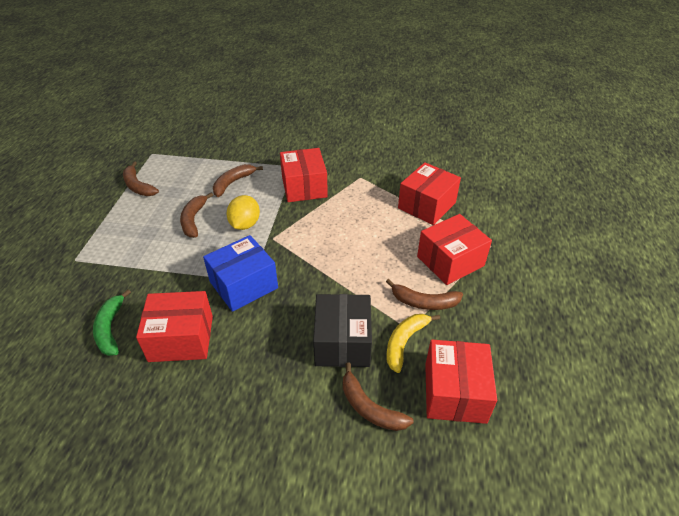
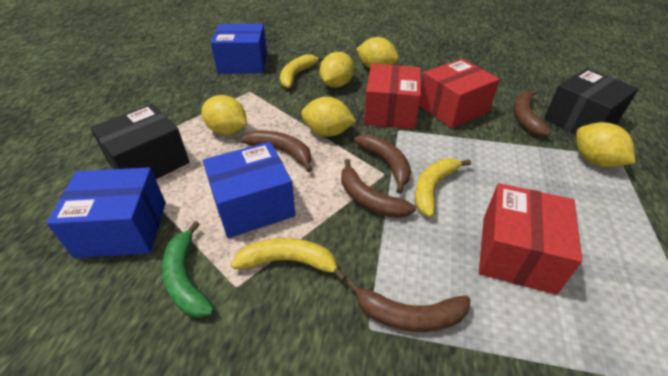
black box: [313,294,372,367] = 1 -> [90,104,190,179] [544,68,639,134] = 2
blue box: [203,235,278,312] = 1 -> [46,167,166,258] [203,142,296,238] [211,24,267,74] = 3
red box: [136,291,213,362] [280,148,328,202] [398,162,461,225] [417,214,492,285] [425,340,497,424] = 5 -> [364,64,421,129] [419,59,500,128] [479,183,582,295] = 3
yellow banana: [386,314,440,373] = 1 -> [231,238,347,281] [280,54,325,88] [415,158,471,218] = 3
yellow lemon: [226,195,260,230] = 1 -> [202,95,247,135] [301,97,356,137] [320,52,354,88] [356,37,399,68] [576,122,635,167] = 5

